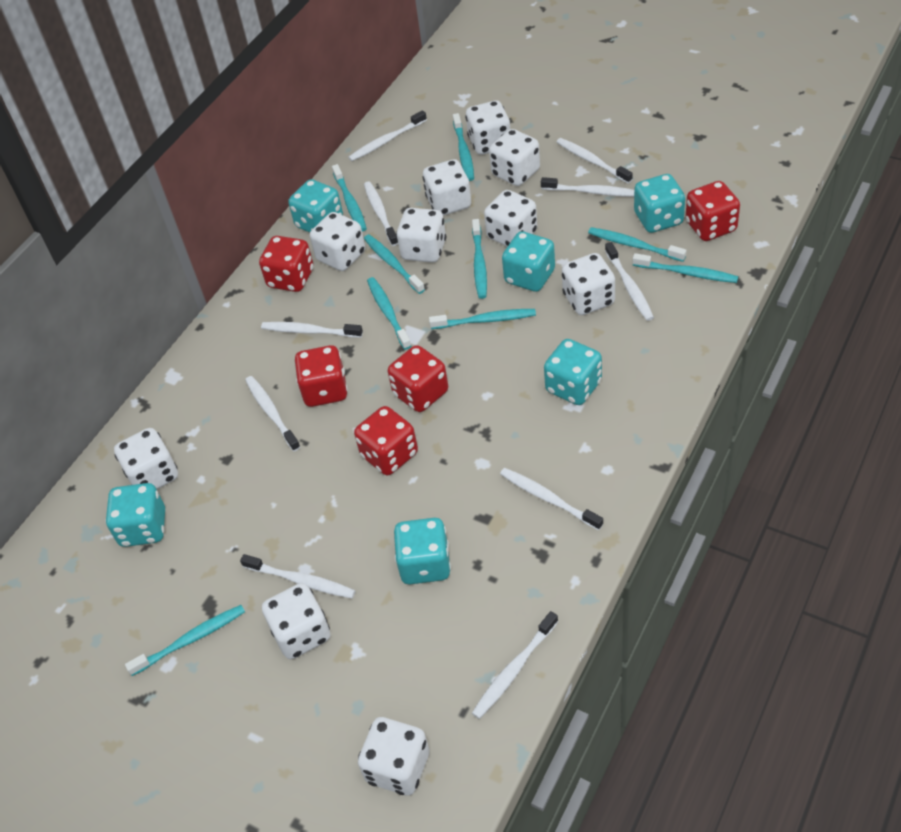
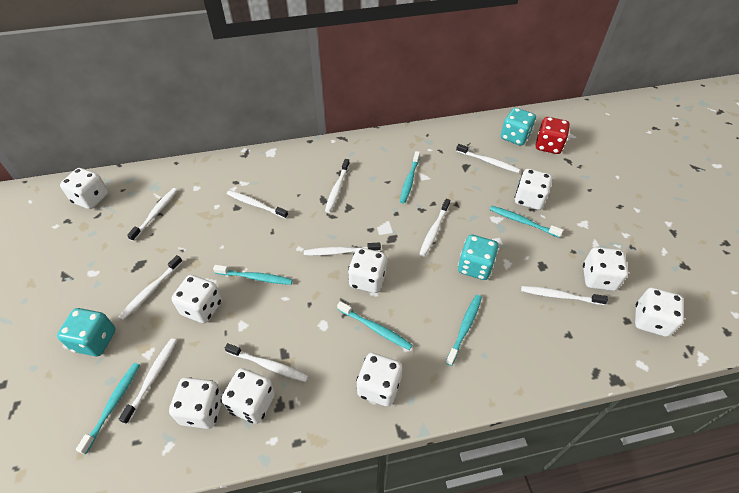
red dice: [259,236,313,292] [295,345,348,407] [354,406,418,475] [388,345,448,412] [686,181,740,241] = 5 -> [536,117,570,154] = 1
turquoise dice: [106,483,165,547] [288,179,343,233] [394,518,451,584] [502,231,555,292] [544,339,602,405] [634,174,685,233] = 6 -> [57,308,116,356] [458,235,499,280] [501,108,536,146] = 3
turquoise toothbrush: [125,605,245,676] [332,164,367,232] [364,234,425,294] [367,277,411,350] [429,309,536,329] [453,113,474,181] [472,219,487,299] [588,227,687,262] [633,253,738,283] = 9 -> [76,363,140,454] [213,265,293,285] [337,301,412,350] [400,151,420,204] [446,295,482,366] [490,206,563,238] = 6
white dice: [114,428,178,489] [262,583,330,659] [310,212,365,271] [358,717,430,796] [396,208,446,263] [422,159,471,216] [465,100,510,155] [484,190,537,247] [489,129,540,186] [562,253,615,315] = 10 -> [60,168,108,209] [169,377,223,429] [172,275,222,323] [221,368,275,424] [348,248,387,293] [356,353,402,407] [514,169,552,210] [583,247,628,291] [635,288,684,337] = 9

